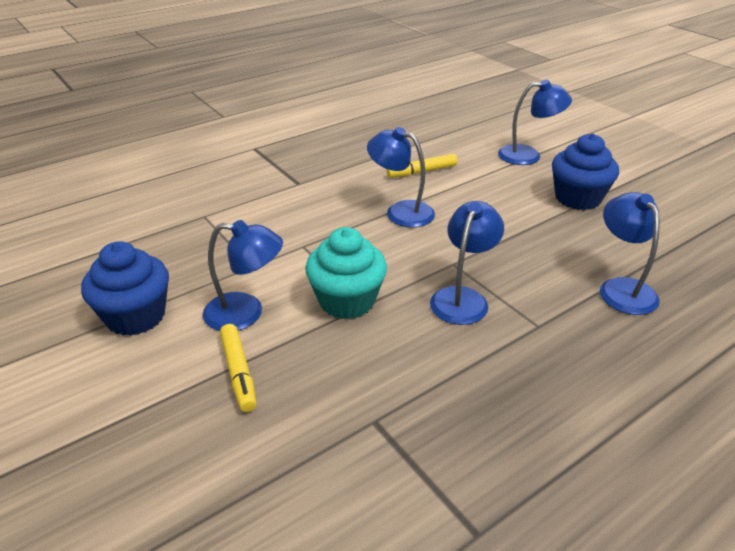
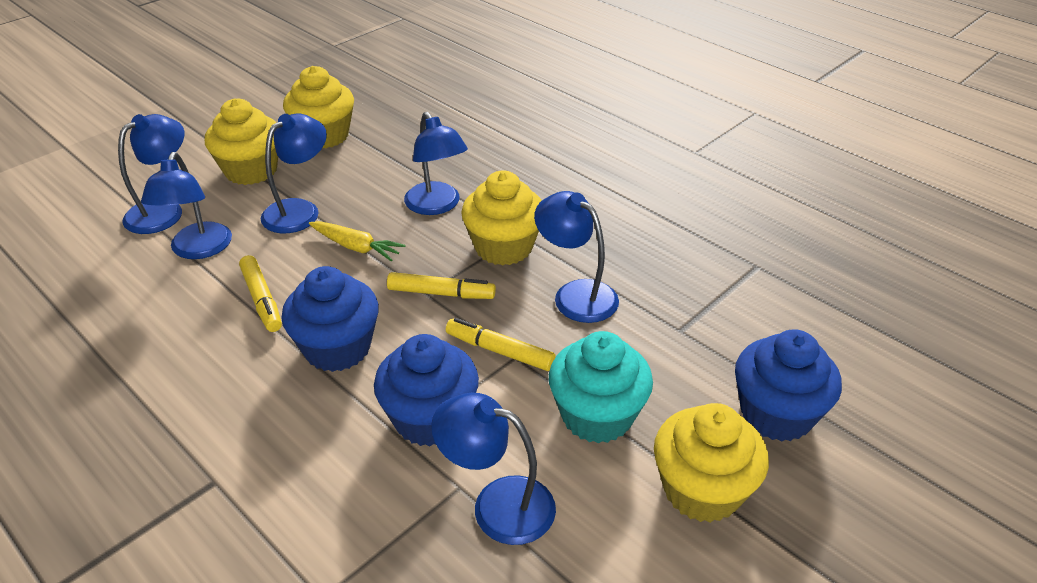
blue cupcake: [81,241,169,336] [552,134,619,210] = 2 -> [281,266,379,372] [374,334,479,447] [735,330,842,442] = 3
blue lamp: [203,220,283,331] [367,127,435,228] [430,201,504,325] [498,80,572,165] [600,192,660,315] = 5 -> [118,114,184,234] [141,152,232,259] [261,113,327,233] [404,112,468,215] [431,393,556,545] [534,191,619,323] = 6
yellow carrot: none = 0 -> [309,221,406,261] = 1
yellow cupcake: none = 0 -> [205,99,278,185] [283,66,354,148] [461,170,542,266] [654,403,769,523] = 4
yellow marker: [220,324,257,412] [387,154,457,178] = 2 -> [239,255,282,332] [387,272,496,299] [446,318,556,371] = 3

